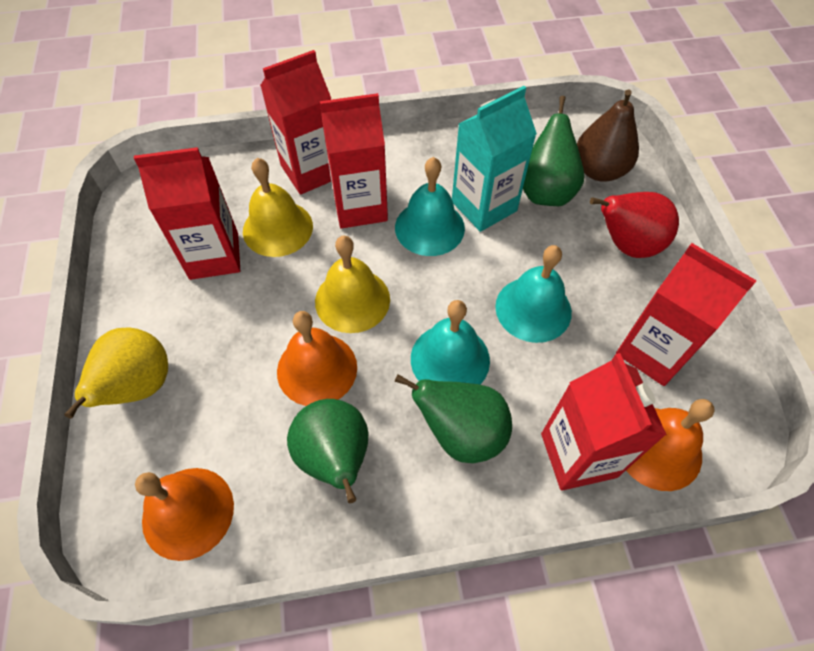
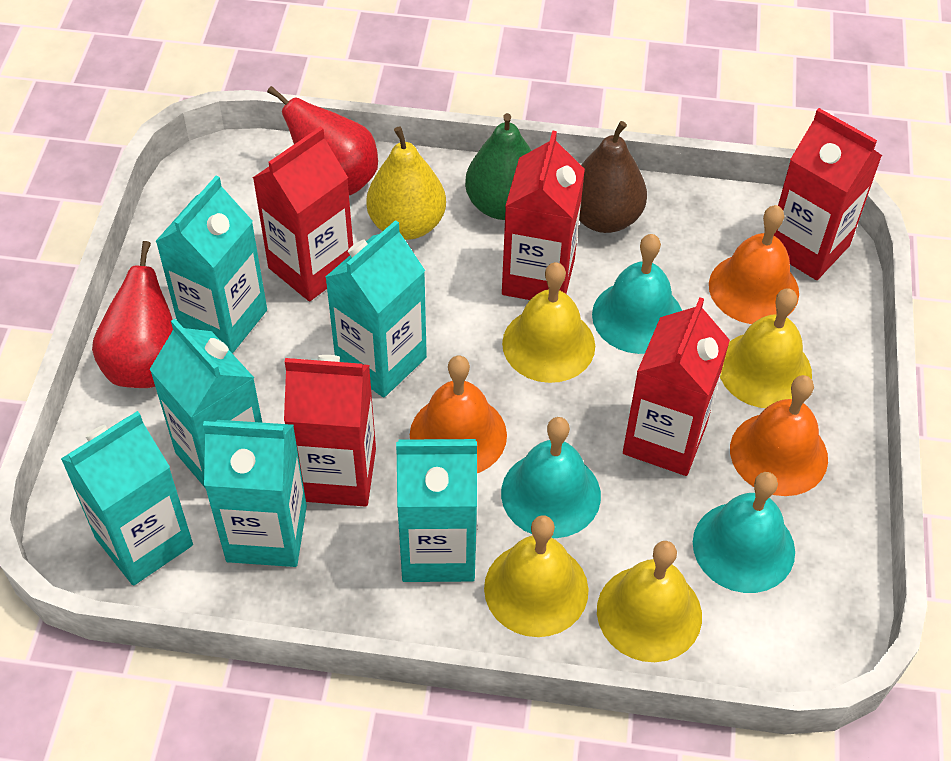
green pear: [287,399,368,503] [395,374,512,463] [523,96,585,206] = 3 -> [465,113,531,220] = 1
red pear: [590,192,679,258] = 1 -> [92,241,173,388] [267,86,378,195] = 2
turquoise carton: [452,86,537,232] = 1 -> [61,411,193,586] [149,319,262,487] [155,176,267,354] [203,420,307,567] [325,220,427,398] [396,439,477,582] = 6
yellow bell: [243,158,313,257] [315,236,390,333] = 2 -> [484,516,588,637] [502,262,595,383] [597,541,702,662] [720,288,812,408] = 4

